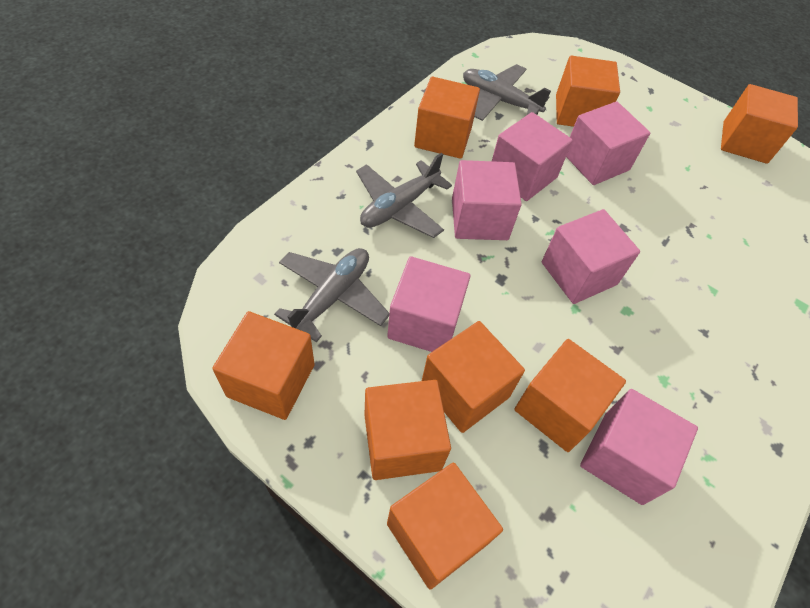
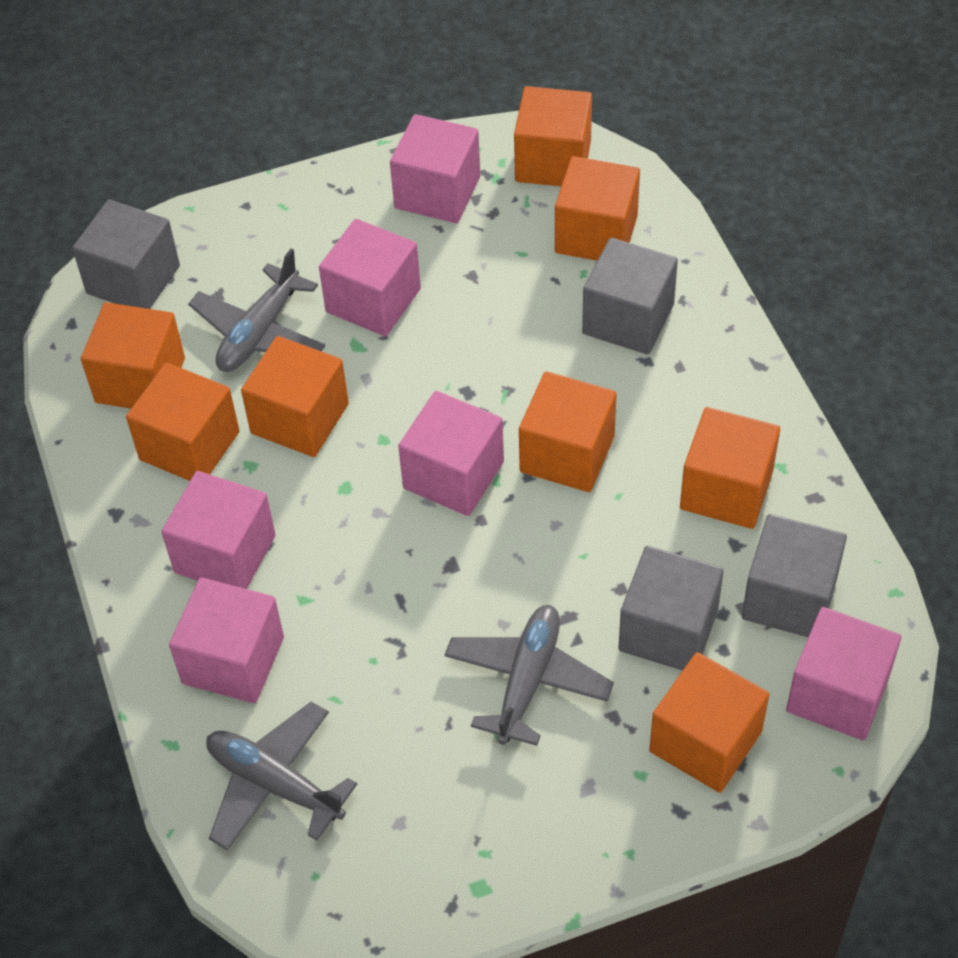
grey cube: none = 0 -> [72,199,180,309] [582,238,678,355] [618,546,724,671] [742,514,847,637] = 4

